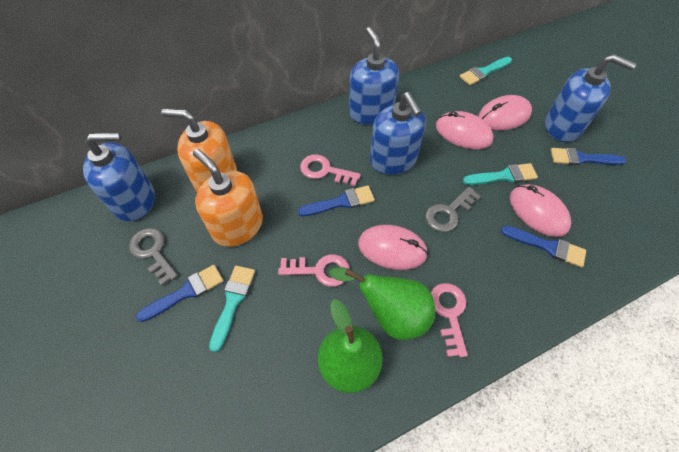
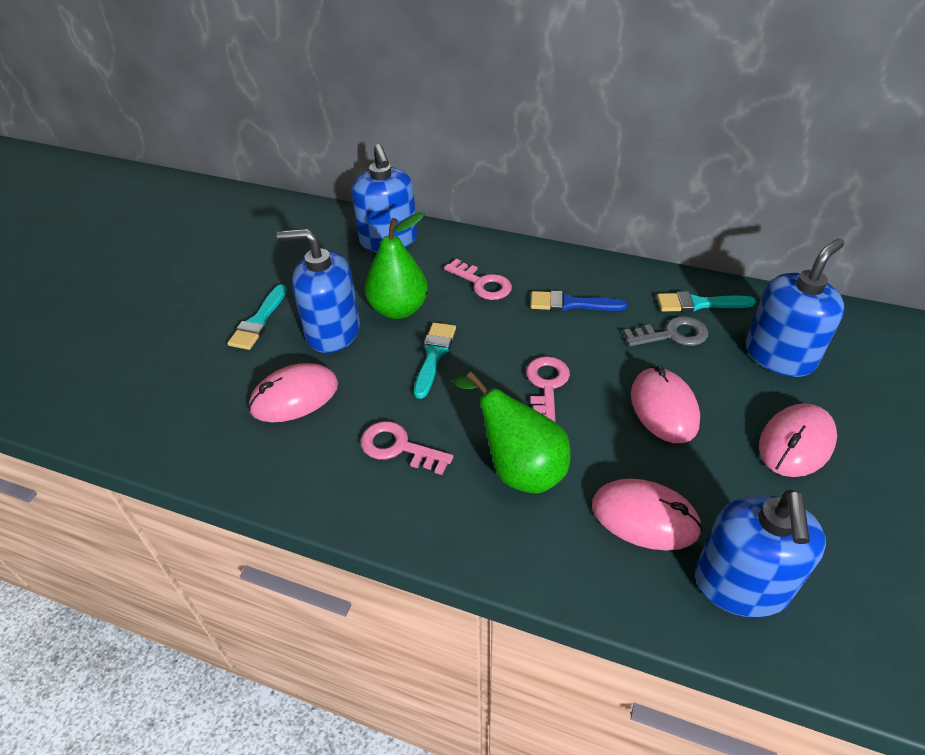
blue brush: [136,265,223,322] [298,185,375,216] [501,226,586,267] [551,148,626,165] = 4 -> [531,291,627,311] = 1
grey key: [129,228,178,286] [426,187,481,232] = 2 -> [623,316,708,346] = 1
orange soap dispenser: [161,109,237,192] [193,149,263,247] = 2 -> none = 0

